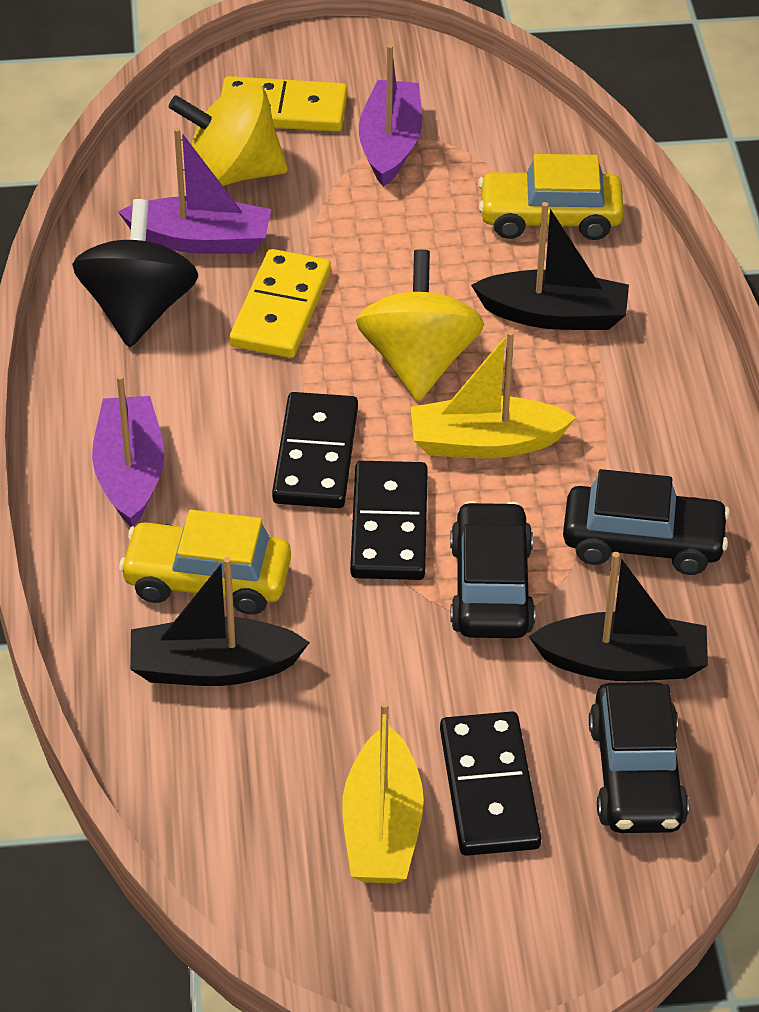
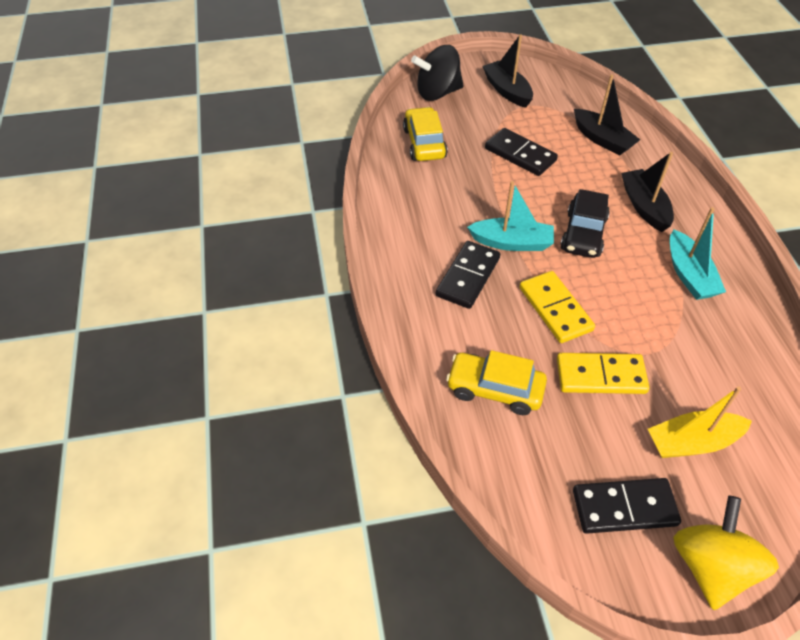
black car: [450,501,535,638] [563,469,730,575] [589,682,689,833] = 3 -> [561,189,610,258] = 1
purple boat: [92,375,164,527] [118,128,272,254] [359,44,422,187] = 3 -> none = 0
turquoise boat: none = 0 -> [467,181,554,251] [670,207,726,300] = 2
yellow boat: [342,701,424,884] [411,331,576,458] = 2 -> [648,386,752,458] = 1
yellow spinning top: [169,83,288,186] [356,250,484,401] = 2 -> [673,496,779,610] = 1

